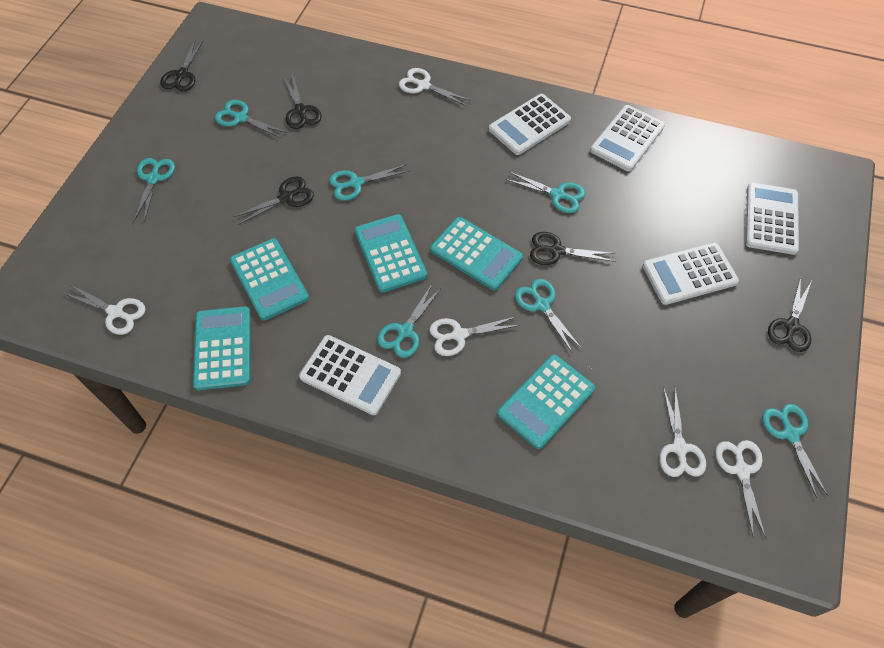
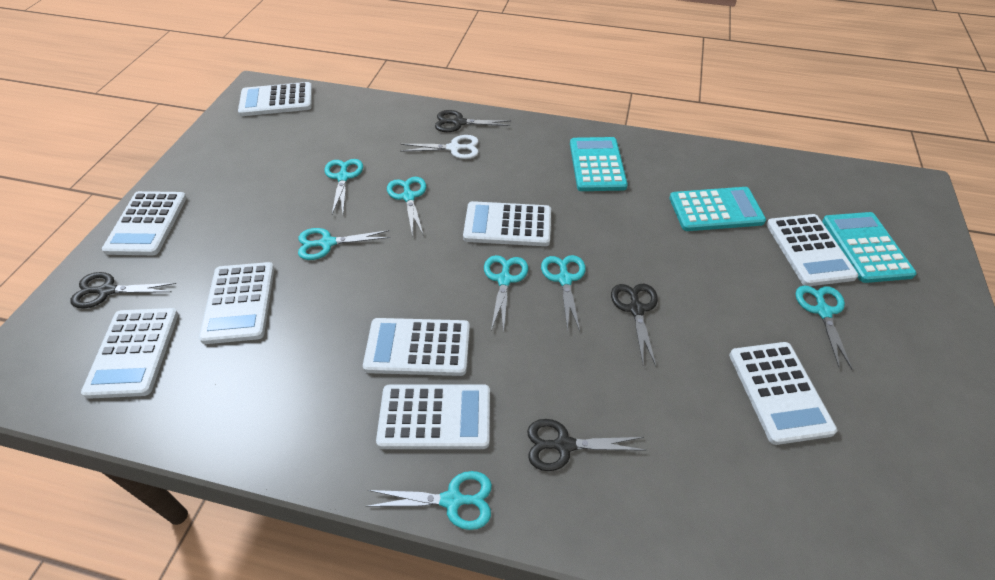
black scissors: [160,40,204,91] [234,177,314,225] [284,74,322,129] [530,232,616,265] [768,277,812,352] = 5 -> [70,272,176,309] [435,110,511,132] [527,419,646,471] [611,284,658,366] = 4
turquoise calculator: [193,306,251,390] [230,238,309,321] [355,214,427,293] [430,217,523,290] [497,354,595,449] = 5 -> [570,137,628,191] [669,187,766,231] [822,212,917,283] = 3
white calculator: [299,335,401,415] [489,94,571,155] [590,105,665,171] [643,242,739,305] [746,183,799,255] = 5 -> [81,308,178,399] [102,191,187,255] [199,262,274,344] [238,82,312,116] [363,318,470,376] [376,384,490,449] [463,201,551,246] [729,342,837,445] [766,214,858,286] = 9
white scissors: [63,285,146,335] [399,68,469,106] [429,316,520,356] [659,387,706,477] [715,440,766,538] = 5 -> [401,135,479,159] = 1

